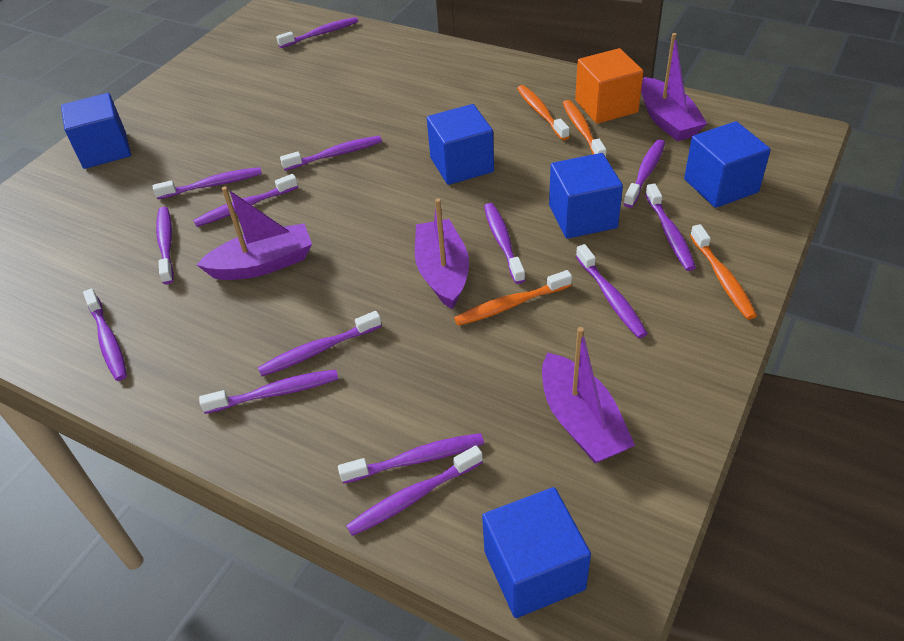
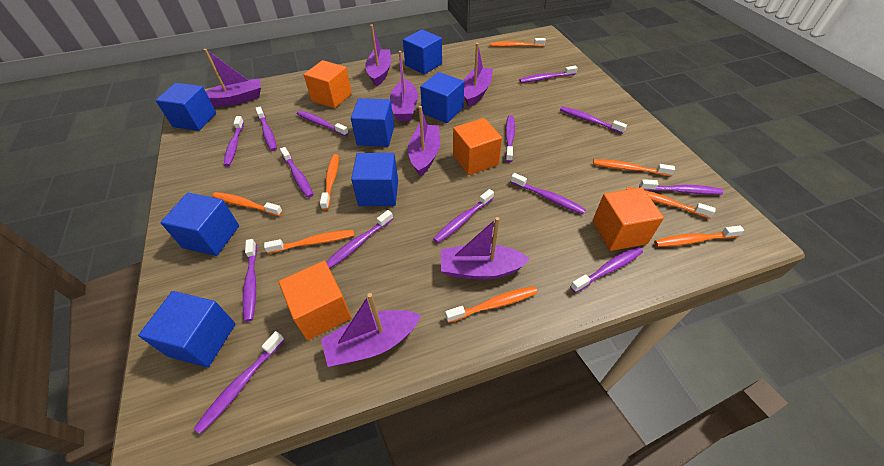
blue cube: [61,93,131,169] [427,104,494,185] [482,487,591,618] [549,153,623,239] [684,121,771,208] = 5 -> [138,291,235,368] [156,83,216,131] [161,193,239,256] [351,98,394,147] [351,153,398,206] [403,29,442,74] [420,72,464,123] = 7
orange cube: [575,48,643,124] = 1 -> [279,261,351,340] [304,60,352,108] [453,118,502,175] [593,187,664,251] = 4
orange toothbrush: [454,270,572,326] [517,85,570,140] [563,100,607,157] [690,224,757,320] = 4 -> [212,192,283,216] [264,230,354,254] [320,154,339,210] [445,286,538,323] [490,38,546,47] [593,159,675,176] [626,187,716,219] [654,226,744,247] = 8
purple boat: [196,186,312,280] [415,198,469,309] [542,327,635,463] [641,33,707,141] = 4 -> [204,49,261,106] [321,293,421,367] [365,24,391,87] [390,51,418,121] [408,106,440,177] [441,217,530,280] [463,43,493,107] = 7

